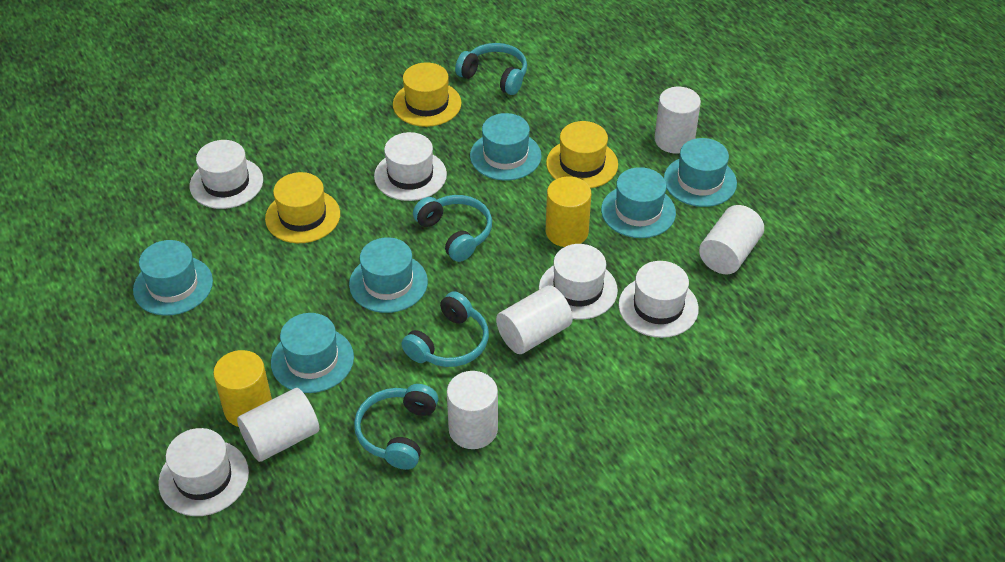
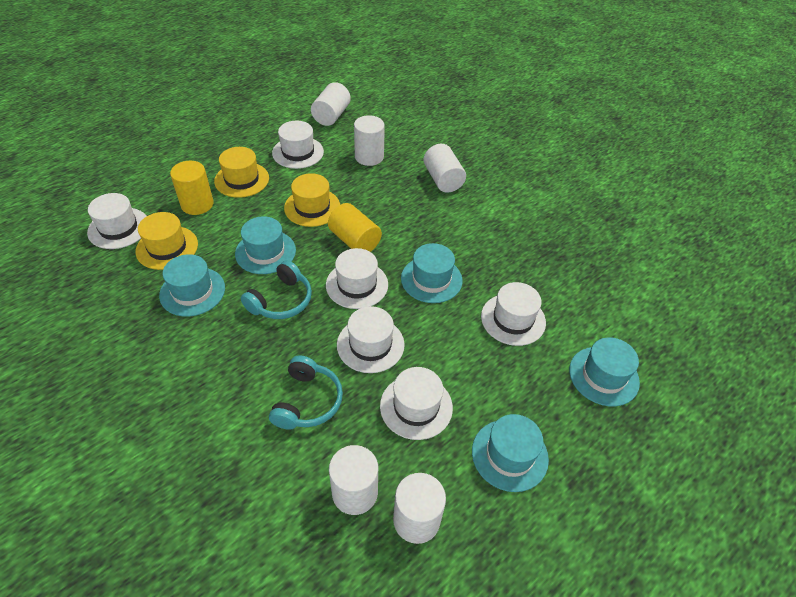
turquoise hat: [133,240,213,316] [271,313,354,393] [349,237,428,313] [470,113,541,180] [601,167,676,238] [664,138,737,207] = 6 -> [159,254,225,317] [235,216,296,274] [401,243,463,303] [472,414,549,492] [569,337,640,406] = 5
turquoise headphones: [354,384,438,470] [401,291,489,367] [413,195,492,262] [455,43,527,95] = 4 -> [241,260,312,319] [269,355,343,430] = 2
white hat: [158,428,249,516] [190,140,263,209] [374,132,447,201] [539,244,618,320] [619,261,699,338] = 5 -> [87,193,147,249] [272,121,324,169] [326,248,388,309] [337,306,405,373] [380,367,453,440] [481,282,546,346] = 6

